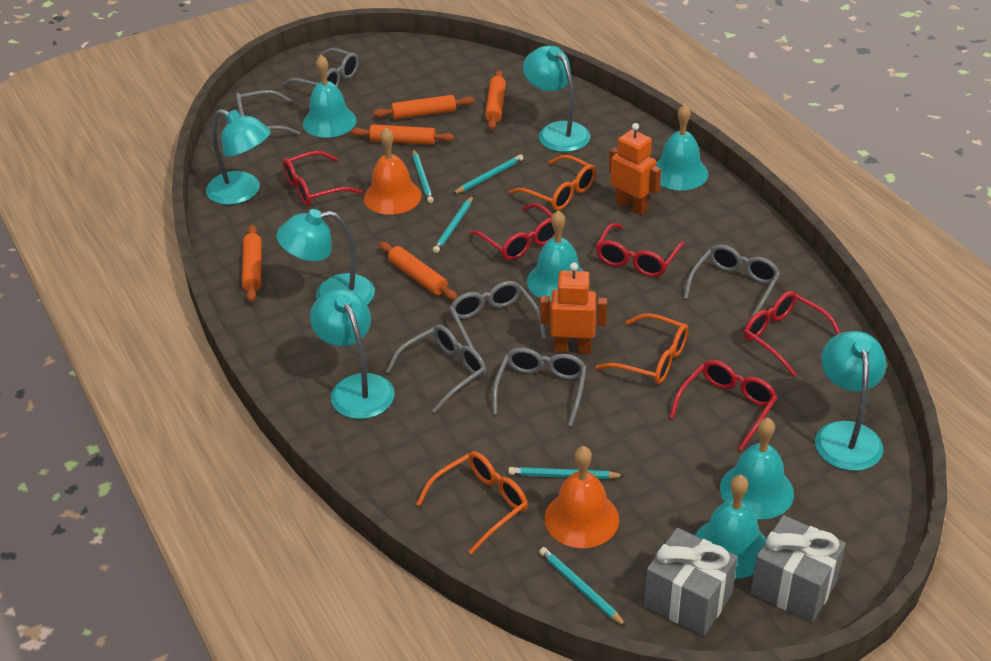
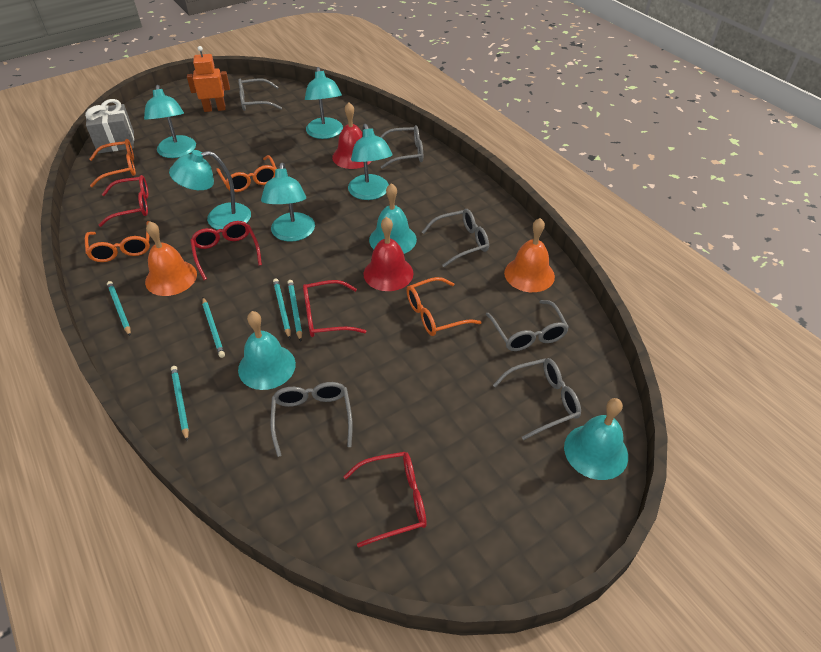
grey gift: [644,528,738,636] [751,515,846,623] = 2 -> [85,99,134,154] = 1
orange glasses: [416,451,528,555] [509,155,596,211] [596,313,688,384] = 3 -> [85,221,150,262] [89,139,136,187] [216,155,277,192] [407,277,481,336] = 4
orange robot: [540,262,607,354] [609,123,661,215] = 2 -> [187,46,230,112] = 1
orange rolling pin: [242,225,262,302] [351,124,455,145] [373,95,474,119] [379,242,458,300] [485,70,506,130] = 5 -> none = 0
red bell: none = 0 -> [332,102,372,169] [364,217,414,291] = 2
red glasses: [283,151,363,206] [469,203,555,260] [596,223,685,277] [669,360,777,451] [744,291,840,377] = 5 -> [98,175,148,227] [190,221,262,280] [303,280,367,337] [343,452,427,548] = 4
turquoise bell: [303,55,357,138] [527,210,584,301] [656,104,708,190] [695,475,766,579] [720,418,794,519] = 5 -> [238,311,296,390] [369,183,417,254] [564,398,628,480] = 3

